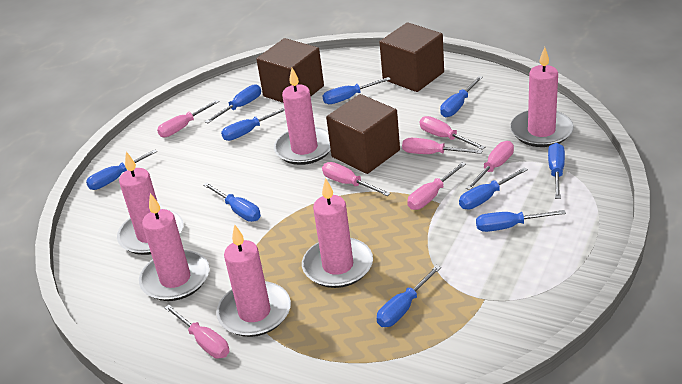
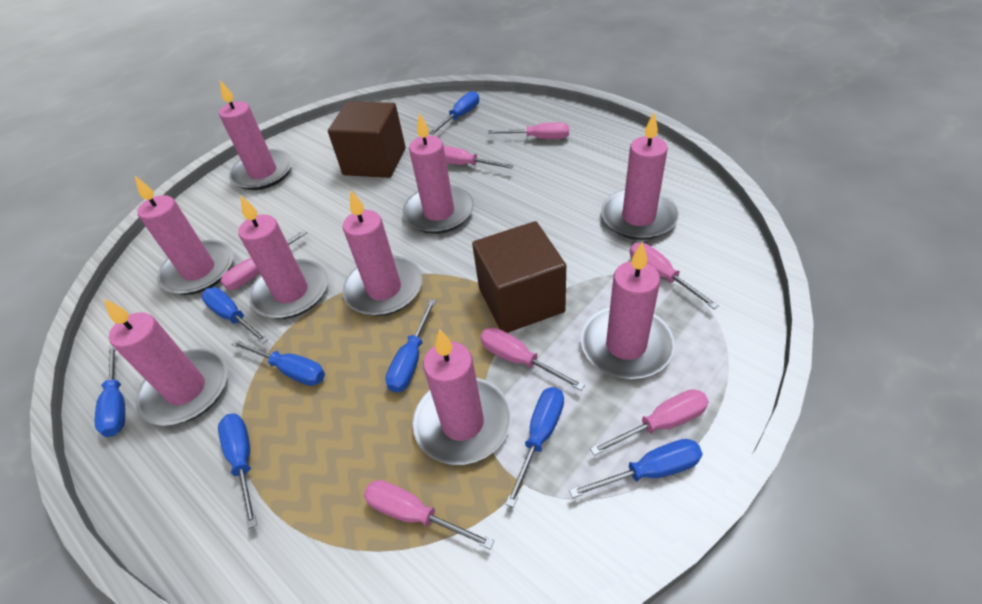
blue screwdriver: [86,150,157,190] [203,183,261,222] [205,84,261,123] [221,108,285,141] [323,77,391,104] [377,265,441,327] [440,76,483,117] [459,167,528,209] [476,210,566,232] [548,143,565,199] = 10 -> [95,345,125,437] [201,287,269,344] [218,413,257,529] [231,339,325,386] [385,299,436,393] [429,91,479,134] [505,387,564,508] [569,439,703,498] = 8
brown cube: [256,38,324,103] [326,94,400,174] [379,22,444,92] = 3 -> [328,101,406,178] [472,221,566,333] = 2
pink candle: [117,152,183,255] [139,193,209,301] [216,224,291,337] [274,68,331,165] [302,178,373,288] [510,47,574,147] = 6 -> [104,299,228,426] [135,176,233,295] [219,80,293,190] [238,195,328,319] [342,190,422,316] [403,113,474,234] [412,329,511,465] [581,242,675,379] [601,113,679,240] = 9

